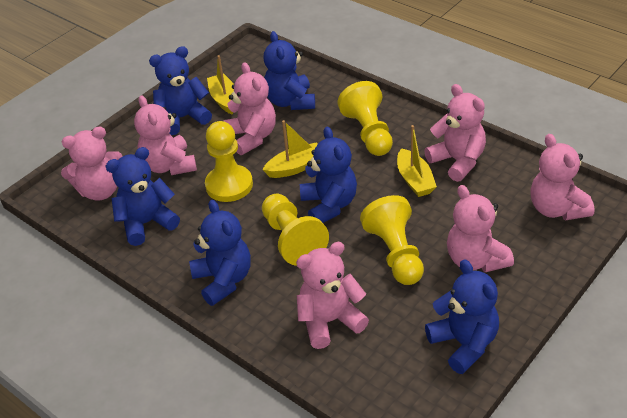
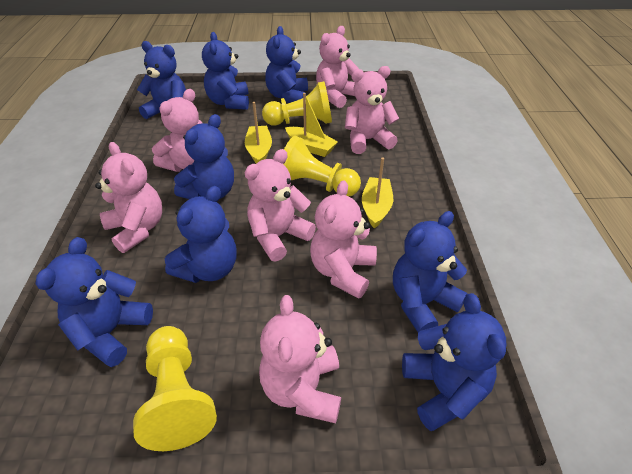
blue teddy bear: [105,147,180,246] [149,46,212,135] [189,200,251,306] [263,31,315,110] [300,126,357,223] [425,259,499,374] = 6 -> [35,237,153,367] [137,41,186,119] [165,186,236,283] [174,114,234,199] [202,32,249,110] [265,26,308,103] [393,211,468,333] [402,293,506,431] = 8
yellow pawn: [205,121,253,202] [262,194,329,266] [338,81,393,156] [360,195,424,285] = 4 -> [133,326,217,451] [262,81,332,126] [284,136,361,196] = 3

